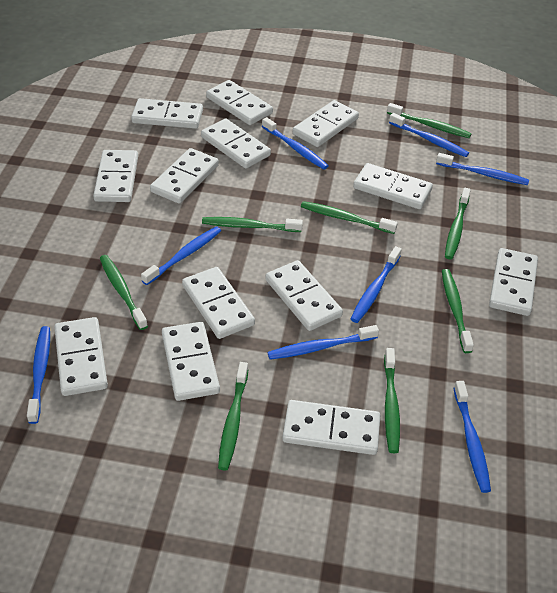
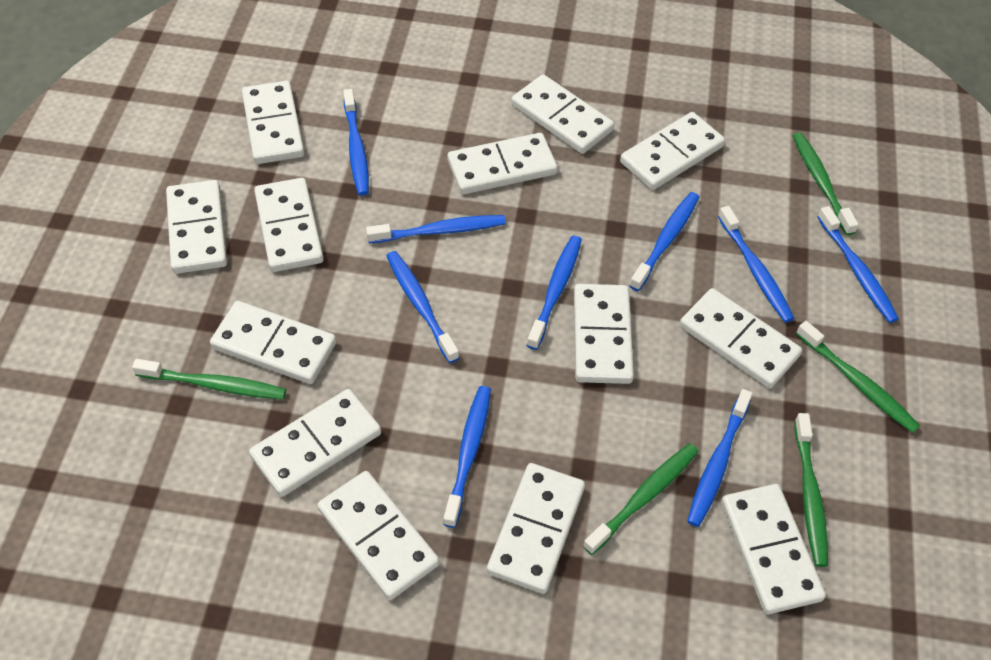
blue toothbrush: [27,326,50,424] [141,226,221,285] [262,117,328,170] [268,325,379,360] [351,246,402,323] [389,113,469,157] [436,153,529,185] [454,381,491,493] = 8 -> [343,89,369,196] [366,215,506,243] [386,251,459,363] [443,386,491,528] [527,236,582,350] [629,192,699,291] [687,389,753,527] [718,206,795,323] [818,206,899,323] = 9
green toothbrush: [100,255,148,330] [202,217,303,232] [218,362,248,470] [301,201,398,234] [384,348,400,453] [387,103,472,138] [442,269,474,353] [445,188,471,259] = 8 -> [132,359,286,400] [583,443,698,555] [793,132,859,235] [794,413,828,567] [796,321,920,433] = 5

